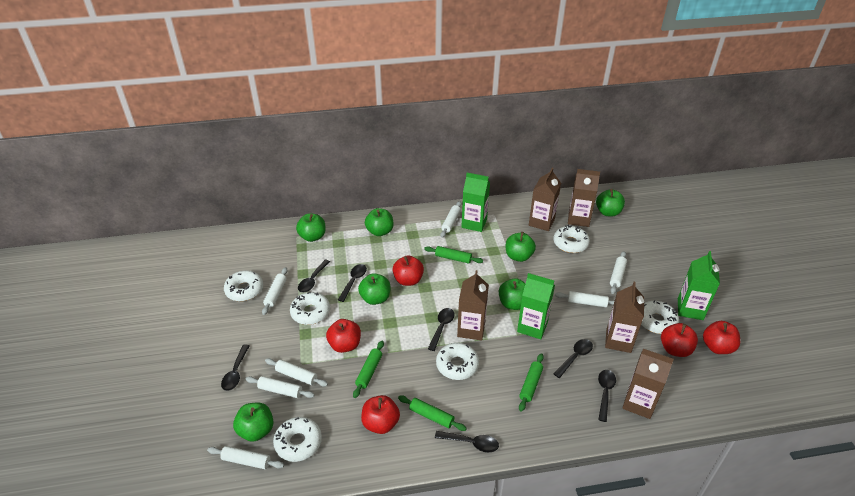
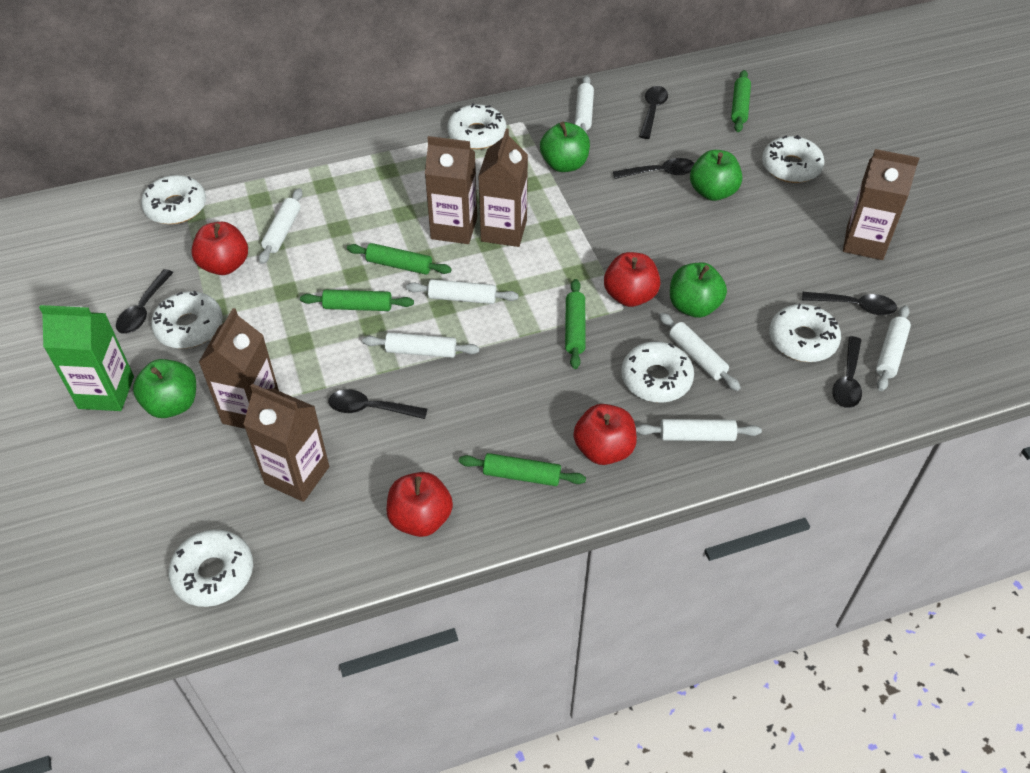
black spoon: [221,344,249,391] [298,260,330,292] [338,264,367,302] [428,308,455,351] [435,431,499,453] [554,339,593,378] [598,370,616,422] = 7 -> [116,269,174,334] [328,389,427,419] [613,158,695,179] [639,86,668,139] [802,292,897,315] [832,336,862,408] = 6
green apple: [233,403,274,442] [296,213,326,242] [358,273,390,305] [365,208,393,236] [499,278,526,310] [506,232,536,262] [596,189,625,217] = 7 -> [133,359,196,418] [540,122,590,172] [670,263,727,318] [690,150,742,201] = 4
green carton: [461,173,490,232] [517,273,555,339] [678,251,720,320] = 3 -> [39,305,134,411] = 1
green rolling pin: [353,341,384,398] [398,395,467,431] [424,246,483,264] [519,353,544,412] = 4 -> [300,290,414,311] [347,243,452,275] [459,453,586,486] [565,279,585,369] [731,70,751,132] = 5
red apple: [326,319,361,353] [361,395,400,434] [392,256,424,286] [661,323,698,357] [703,321,740,354] = 5 -> [191,222,248,275] [386,472,453,537] [573,404,637,465] [604,252,660,307] = 4
white donut: [224,271,263,301] [273,417,322,462] [290,292,330,325] [436,343,479,380] [553,225,590,253] [641,300,679,334] = 6 -> [141,175,206,224] [151,291,223,349] [168,529,253,607] [447,103,506,149] [621,342,694,403] [762,135,824,183] [769,304,841,362] = 7

